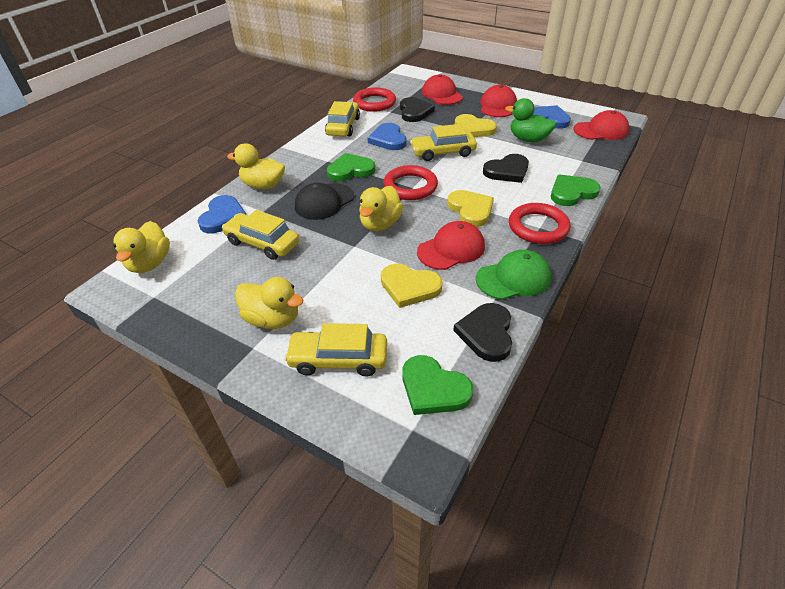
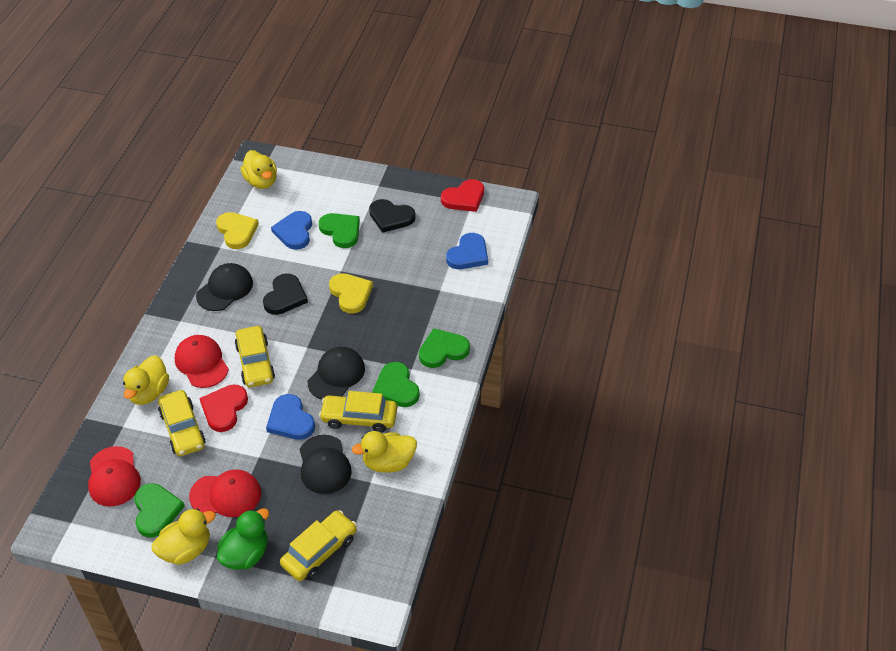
black cap: [295,183,355,220] = 1 -> [196,263,253,311] [300,435,352,494] [308,347,365,400] = 3
black heart: [400,97,435,122] [453,303,512,362] [483,154,529,183] = 3 -> [263,273,308,315] [369,199,416,233] = 2
green cap: [476,250,551,300] = 1 -> none = 0
green heart: [327,153,375,181] [402,355,473,415] [551,174,601,206] = 3 -> [134,483,185,537] [319,213,360,248] [372,362,420,407] [419,328,470,368] = 4
red cap: [417,221,485,270] [422,74,463,105] [481,85,517,117] [574,110,629,140] = 4 -> [88,446,141,507] [175,335,229,388] [189,469,261,517] = 3
red heart: none = 0 -> [199,385,248,432] [441,179,484,212] = 2
red ring: [353,87,396,112] [383,165,438,200] [509,203,571,244] = 3 -> none = 0
yellow heart: [381,263,443,308] [447,190,494,227] [455,114,497,137] = 3 -> [216,212,259,249] [329,273,373,314] = 2

